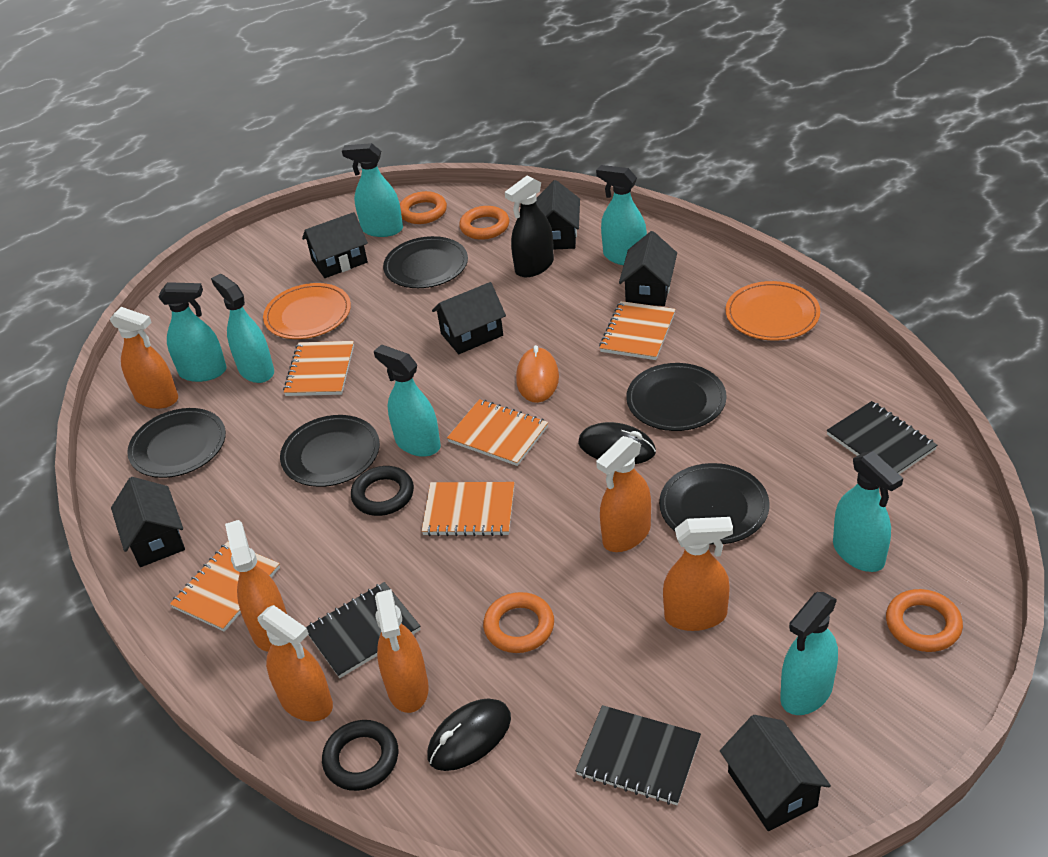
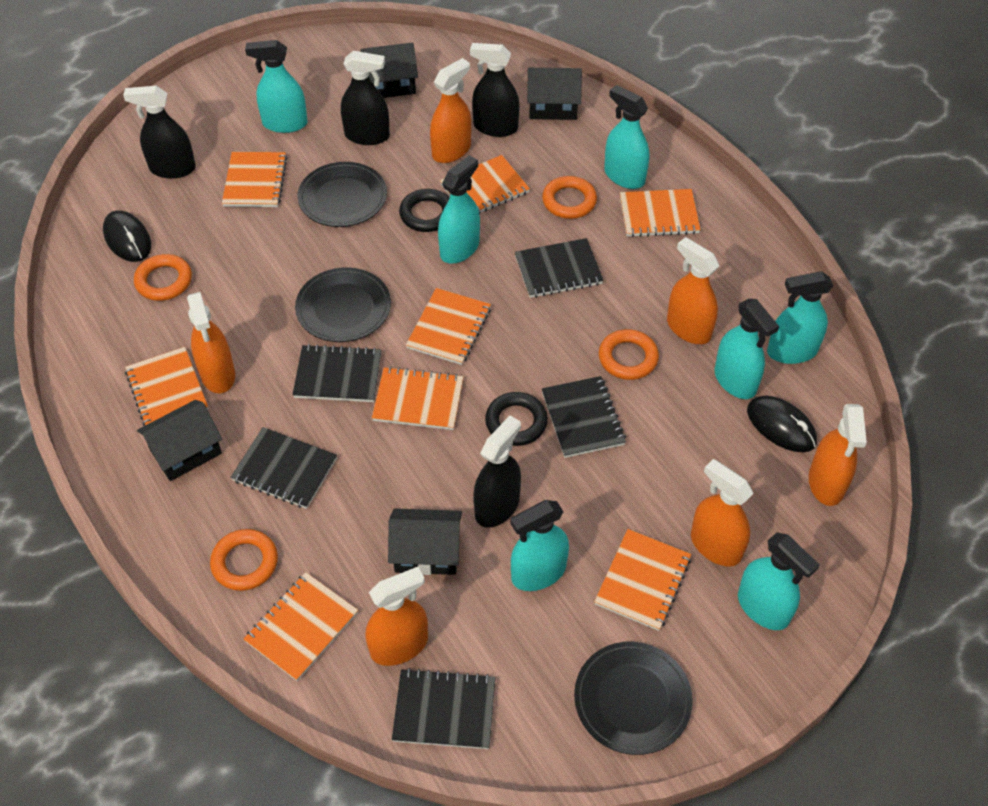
black house: [111,477,185,567] [302,212,368,278] [432,282,506,354] [536,180,580,250] [619,231,677,306] [720,715,831,831] = 6 -> [137,400,222,481] [360,42,418,98] [388,508,462,575] [527,68,582,120] = 4
black notebook: [306,582,421,678] [576,705,701,805] [827,401,937,474] = 3 -> [231,427,337,509] [292,344,382,402] [392,668,496,749] [515,238,604,298] [542,376,626,458] = 5
black plate: [127,408,226,478] [280,415,380,487] [383,236,468,288] [626,363,727,431] [659,463,769,545] = 5 -> [295,267,391,342] [298,162,387,227] [574,642,693,755] = 3
black spray bottle: [505,175,554,277] = 1 -> [123,86,196,179] [341,51,390,145] [470,43,520,137] [473,415,521,528] = 4
orange mouse: [516,345,559,403] = 1 -> none = 0
orange notebook: [170,541,280,632] [283,341,354,396] [422,482,514,536] [447,399,548,466] [599,301,676,360] = 5 -> [125,347,208,426] [222,152,287,207] [243,572,358,681] [372,367,463,430] [406,288,491,365] [440,155,530,214] [594,529,691,631] [620,189,701,237] = 8
orange plate: [263,283,351,339] [726,281,820,341] = 2 -> none = 0

